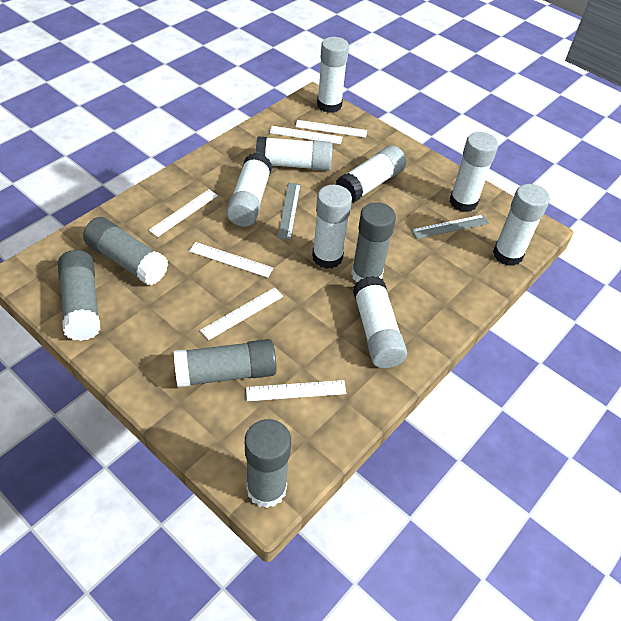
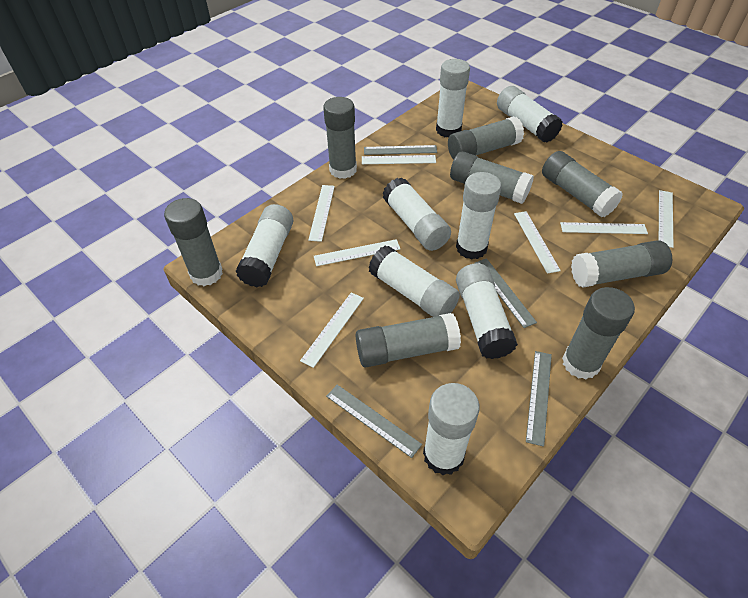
grey glue stick: [58,250,101,341] [83,217,168,285] [174,339,277,388] [245,419,291,508] [351,202,396,282] = 5 -> [164,198,223,286] [323,97,357,179] [356,313,461,368] [448,116,524,160] [450,151,534,204] [542,151,623,217] [562,287,635,379] [571,240,672,288] = 8
grey ruler: [278,183,301,240] [412,215,489,239] = 2 -> [326,385,422,458] [364,145,437,155] [475,258,537,328] [526,351,552,447] = 4
white ruler: [149,189,218,237] [189,242,273,278] [200,288,283,340] [246,380,347,401] [270,126,342,144] [295,120,367,138] = 6 -> [300,293,364,368] [308,185,335,242] [314,239,400,266] [362,155,436,164] [514,211,561,274] [560,222,648,234] [659,190,673,248] = 7

